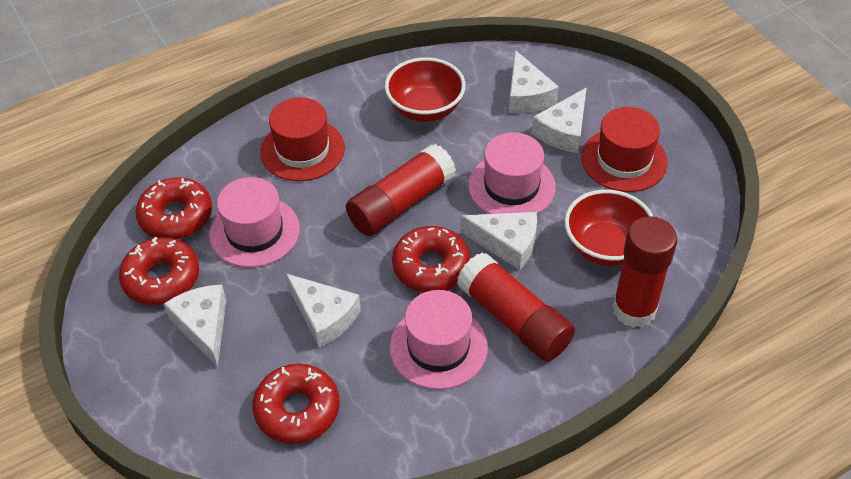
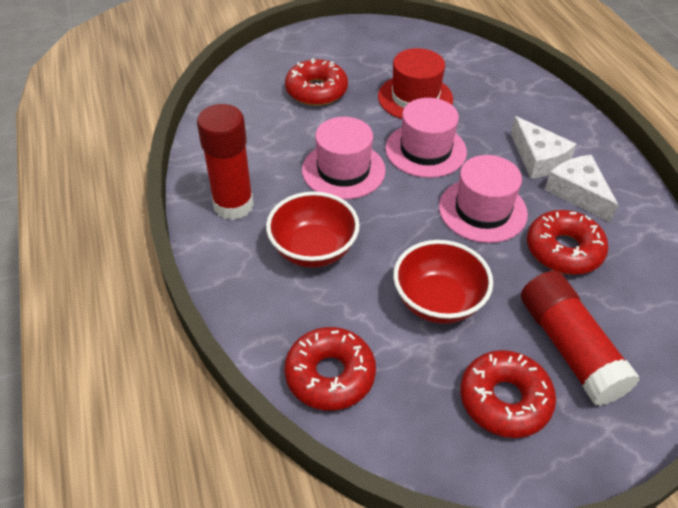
red glue stick: [346,144,456,236] [457,252,575,362] [612,216,677,328] = 3 -> [197,104,254,220] [521,271,640,406] = 2
red hat: [260,97,345,181] [581,107,668,192] = 2 -> [378,48,453,119] = 1
white cheese: [164,285,226,367] [286,274,361,348] [460,212,537,270] [509,50,559,113] [532,87,587,153] = 5 -> [511,116,576,179] [545,155,618,223] = 2

